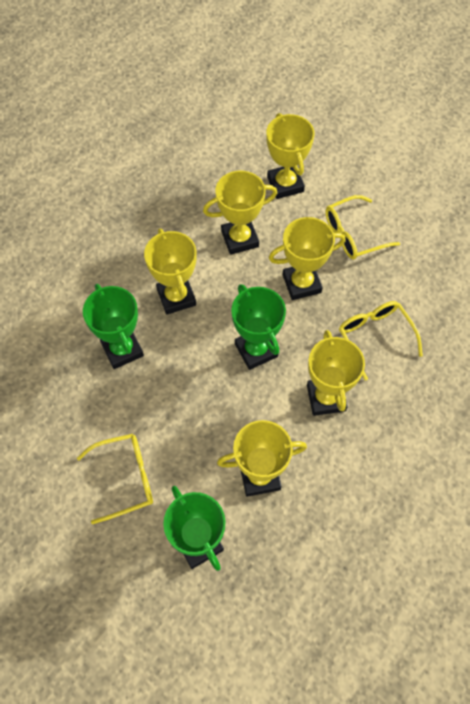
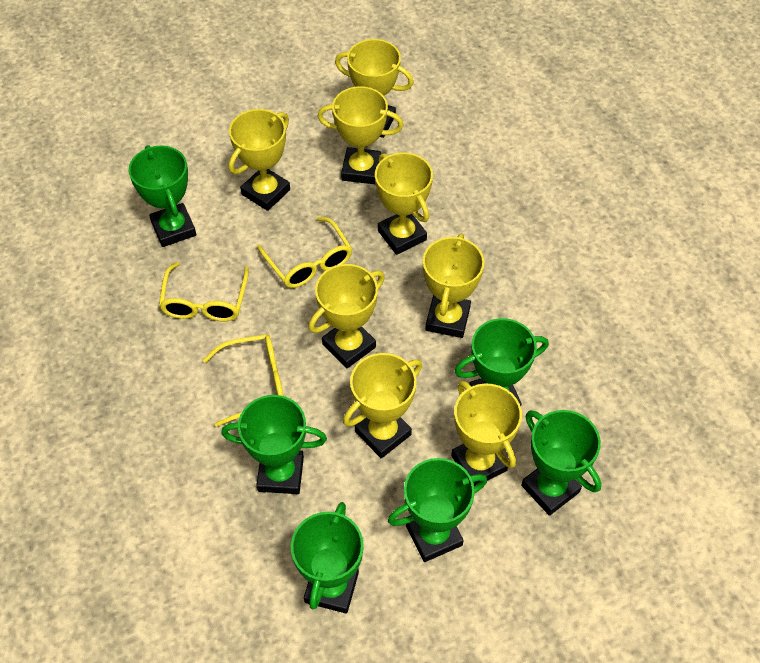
green trophy: [83,284,144,369] [163,486,225,571] [231,284,286,370] = 3 -> [129,145,196,247] [221,395,327,494] [291,502,364,614] [388,458,487,562] [454,318,549,406] [521,410,602,516] = 6
yellow trophy: [144,228,197,315] [203,171,277,255] [217,420,307,497] [266,113,314,199] [269,217,346,300] [307,330,365,416] = 6 -> [229,109,290,211] [308,264,385,368] [317,86,403,184] [335,39,414,138] [343,353,422,458] [375,152,433,255] [423,234,484,338] [451,381,522,486] = 8

